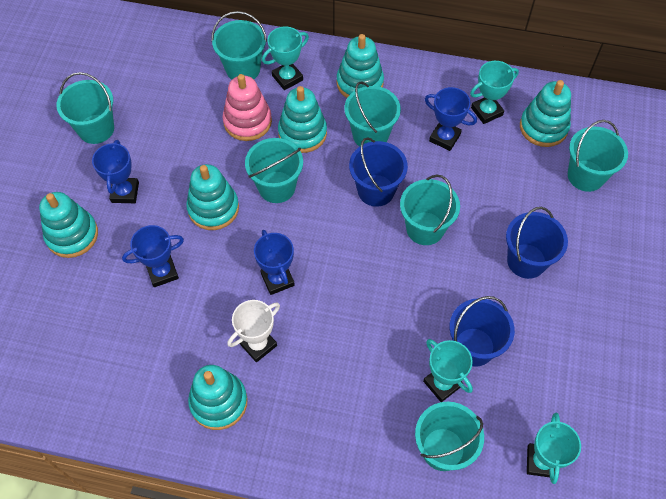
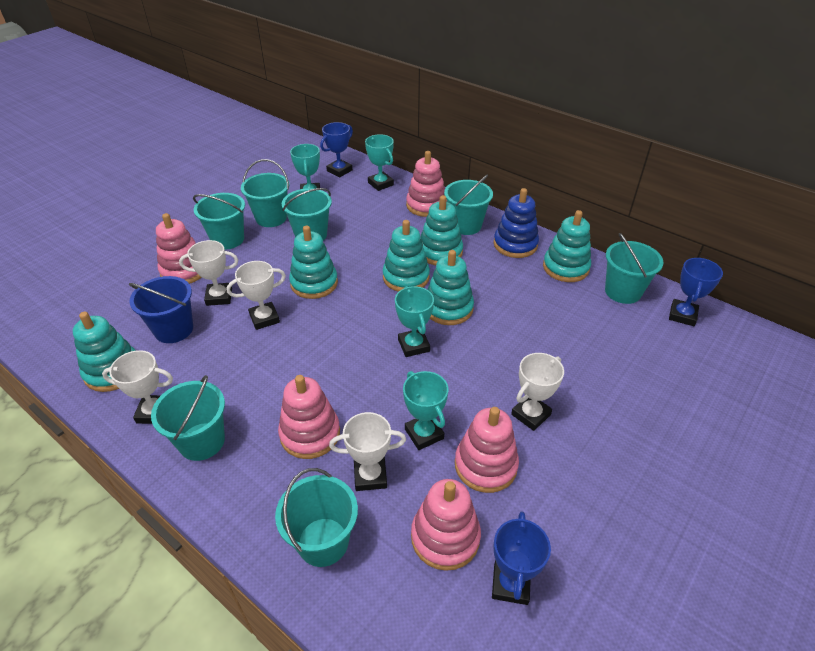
blue bucket: [349,137,408,207] [449,296,515,367] [506,207,568,279] = 3 -> [129,276,193,343] = 1
blue stacking toy: none = 0 -> [494,188,539,258] = 1
blue trophy: [92,140,139,203] [122,225,184,287] [254,230,295,295] [425,87,477,151] = 4 -> [320,122,353,177] [492,511,551,605] [669,258,723,326] = 3
pink stacking toy: [223,74,272,141] = 1 -> [156,213,202,284] [278,375,340,459] [406,151,447,217] [411,479,481,571] [455,407,519,493] = 5
white trophy: [227,300,280,362] = 1 -> [102,350,173,424] [179,240,238,306] [226,261,286,330] [329,412,406,491] [511,353,564,431] = 5

